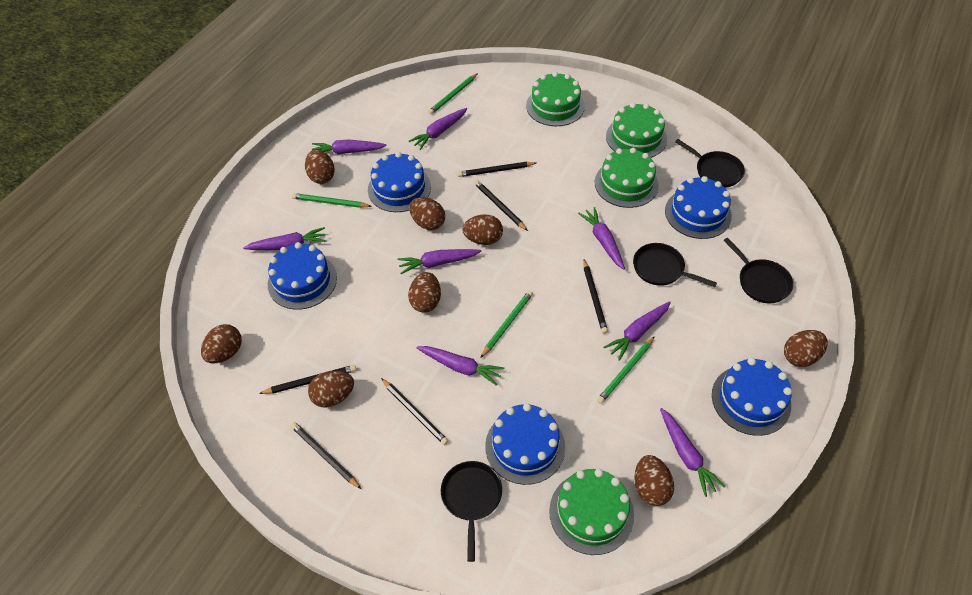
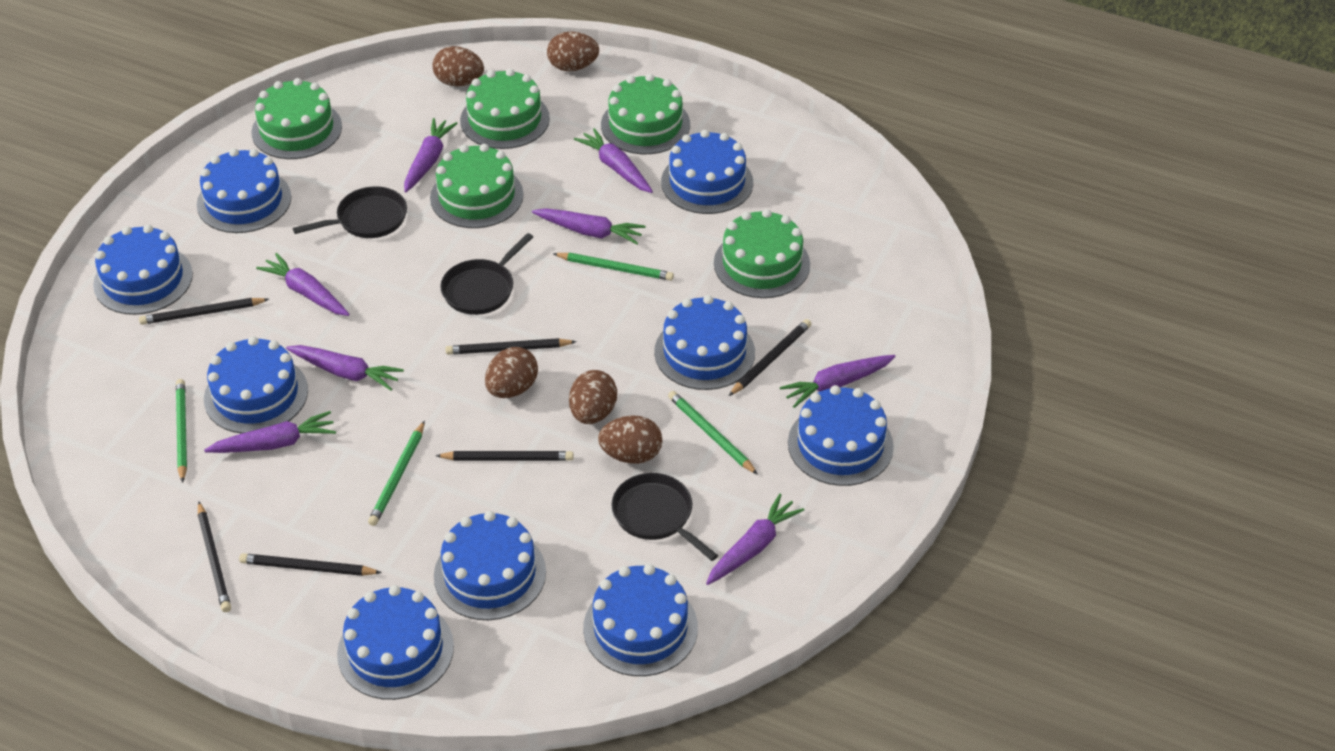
black pan: [441,461,502,562] [633,243,717,287] [675,139,745,188] [723,238,793,303] = 4 -> [293,186,407,238] [440,233,533,315] [611,473,718,561] = 3
blue cake: [268,242,337,310] [368,152,431,212] [485,403,565,485] [665,176,732,239] [712,358,792,436] = 5 -> [93,225,193,315] [197,148,291,233] [204,336,308,434] [337,585,454,700] [434,511,546,620] [583,564,698,676] [654,295,755,390] [661,130,753,214] [788,385,894,486] = 9
brown egg: [201,324,242,363] [305,150,335,184] [308,371,354,408] [408,272,441,312] [409,197,445,230] [462,214,503,245] [634,455,674,506] [784,330,828,367] = 8 -> [432,46,484,87] [485,347,538,398] [547,32,599,71] [569,370,617,424] [598,415,662,464] = 5
green cake: [526,72,585,126] [549,469,634,555] [595,148,659,208] [606,103,667,158] = 4 -> [251,78,342,159] [430,144,524,228] [460,69,550,149] [601,74,690,154] [714,209,810,298] = 5

